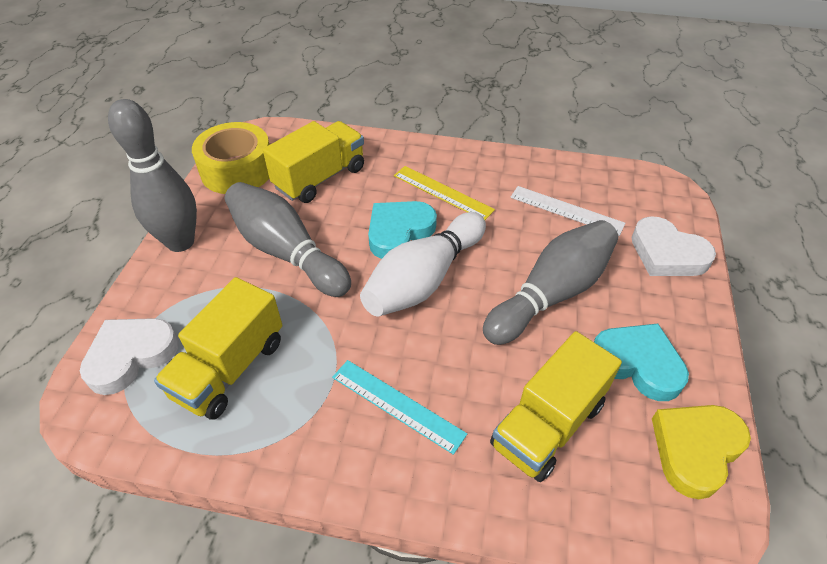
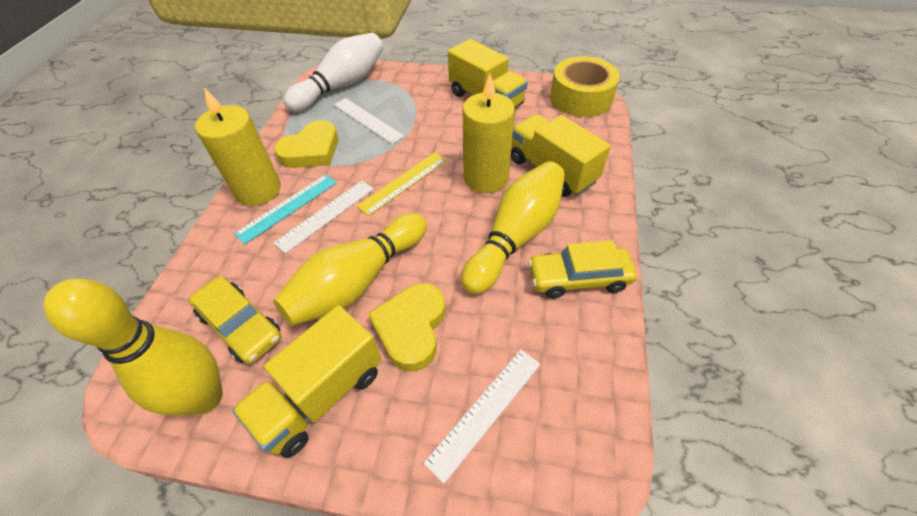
grey bowling pin: [108,99,197,252] [225,182,351,297] [483,220,618,345] = 3 -> none = 0
turquoise heart: [368,201,437,259] [594,324,689,401] = 2 -> none = 0
white heart: [80,318,179,395] [631,216,716,276] = 2 -> none = 0
white ruler: [510,186,625,236] = 1 -> [274,181,374,254] [333,98,405,144] [423,349,541,484] = 3
yellow bowling pin: none = 0 -> [44,279,223,415] [273,213,427,326] [461,161,565,294] = 3
yellow candle: none = 0 -> [195,87,281,206] [463,73,515,193] = 2
yellow car: none = 0 -> [189,276,281,364] [528,240,637,298] = 2
yellow heart: [652,405,751,499] = 1 -> [274,120,338,168] [368,283,446,371] = 2

